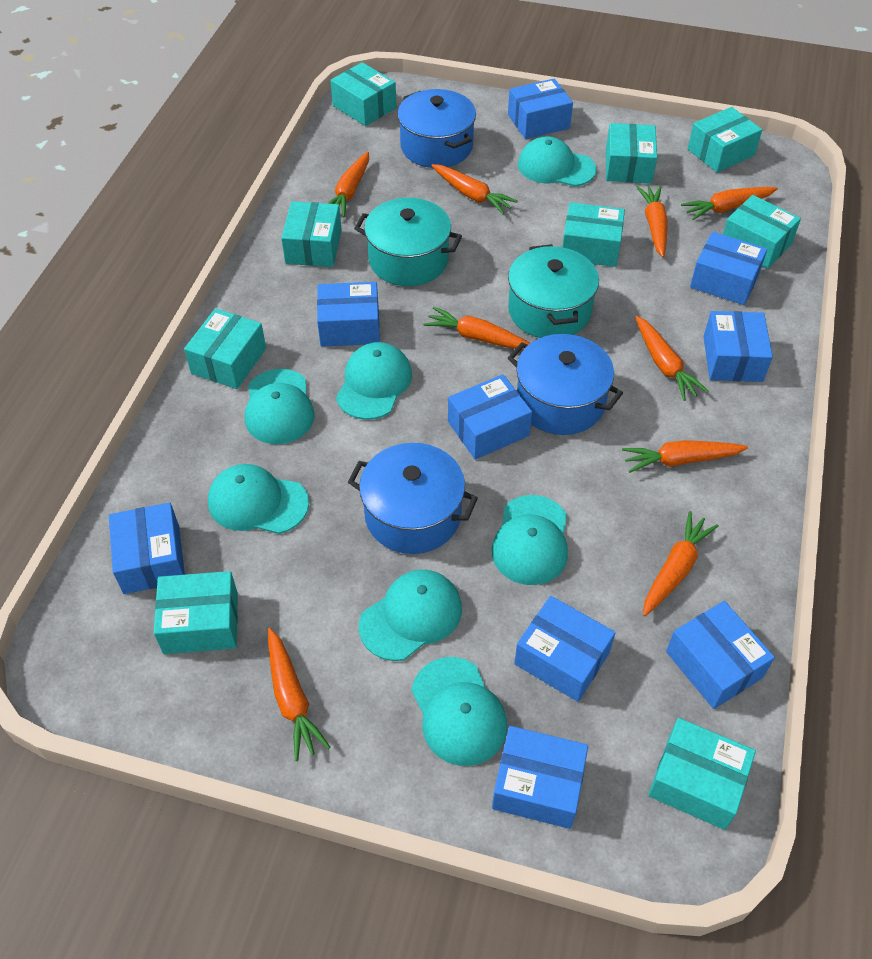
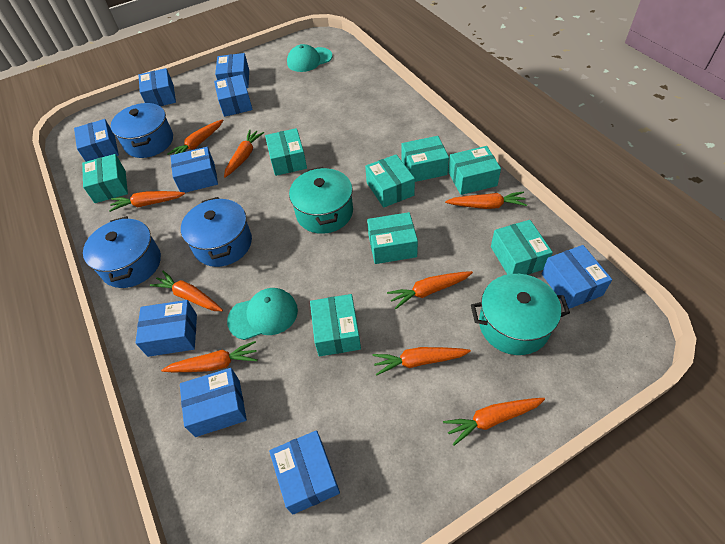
turquoise box: [154,571,238,654] [184,308,266,389] [281,201,342,267] [330,62,396,126] [562,202,625,267] [606,123,657,184] [648,718,756,830] [688,107,762,173] [723,195,801,269] = 9 -> [82,154,128,203] [265,128,307,176] [310,294,361,357] [365,154,415,208] [367,212,418,264] [401,136,449,182] [448,146,501,195] [491,220,553,275] = 8
turquoise cap: [208,464,309,534] [245,369,315,444] [336,342,412,420] [359,570,462,661] [411,657,507,766] [492,495,568,585] [518,136,596,187] = 7 -> [227,288,298,340] [287,44,332,72] = 2

